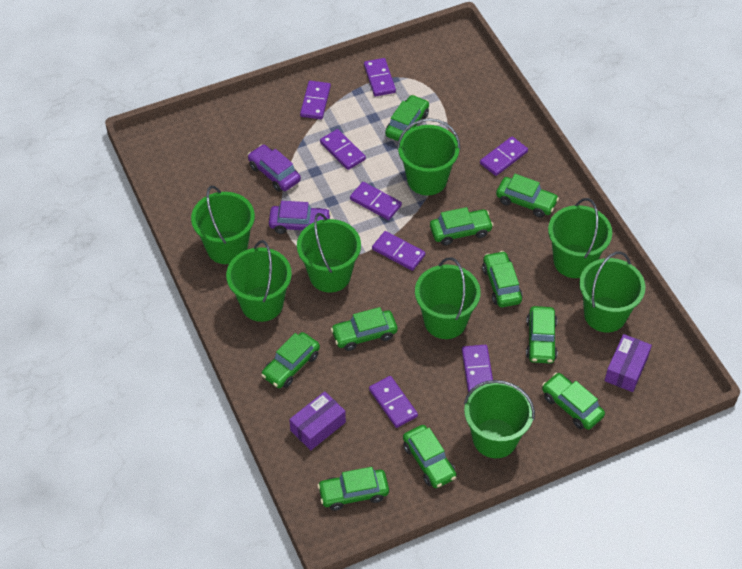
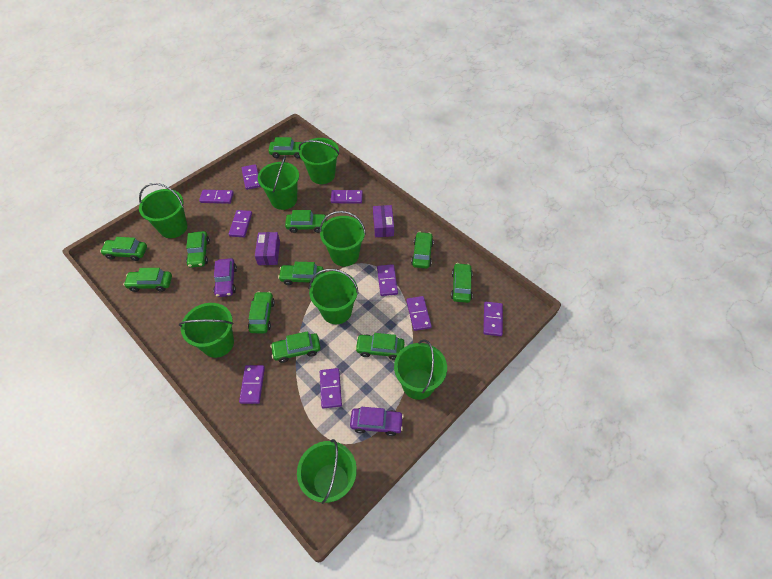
green car: [261,332,320,388] [317,467,389,511] [331,307,398,351] [385,95,429,141] [403,425,456,488] [430,207,494,246] [482,251,523,307] [496,174,559,218] [526,306,557,364] [542,373,605,430] = 10 -> [100,237,147,261] [123,268,172,292] [186,231,210,268] [248,291,275,333] [269,137,304,158] [270,331,321,363] [278,262,324,285] [285,210,327,233] [355,333,405,360] [411,232,434,269] [451,263,473,303] = 11
purple domino: [300,81,331,119] [320,129,366,170] [350,182,402,220] [364,58,396,96] [369,376,418,428] [372,231,426,271] [462,345,493,392] [480,137,528,176] = 8 -> [199,190,234,204] [229,210,252,237] [239,365,265,404] [242,164,261,190] [320,368,342,409] [331,190,363,204] [377,264,398,296] [406,296,432,331] [483,302,503,336] = 9

